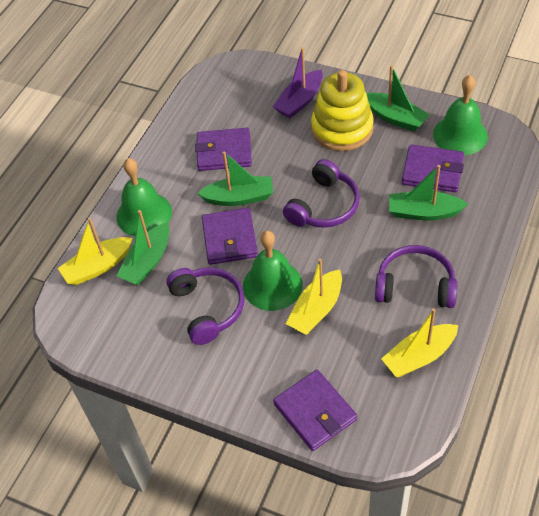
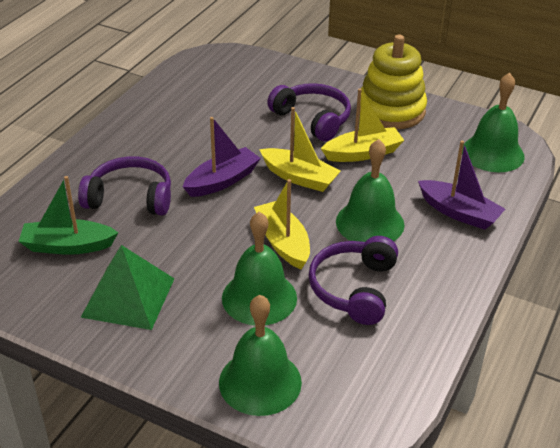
green bell: [117,158,172,236] [243,231,303,311] [433,75,488,155] = 3 -> [219,295,302,416] [222,212,297,325] [336,139,405,242] [462,73,525,172] = 4
green boat: [116,210,170,285] [197,151,273,206] [366,65,430,131] [389,165,468,221] = 4 -> [19,176,119,255] = 1
green pyramid: none = 0 -> [80,245,175,330] = 1
purple boat: [273,47,323,118] = 1 -> [183,117,261,197] [418,141,505,230] = 2
purple wallet: [195,128,252,171] [202,208,258,265] [273,370,357,451] [402,145,464,192] = 4 -> none = 0

